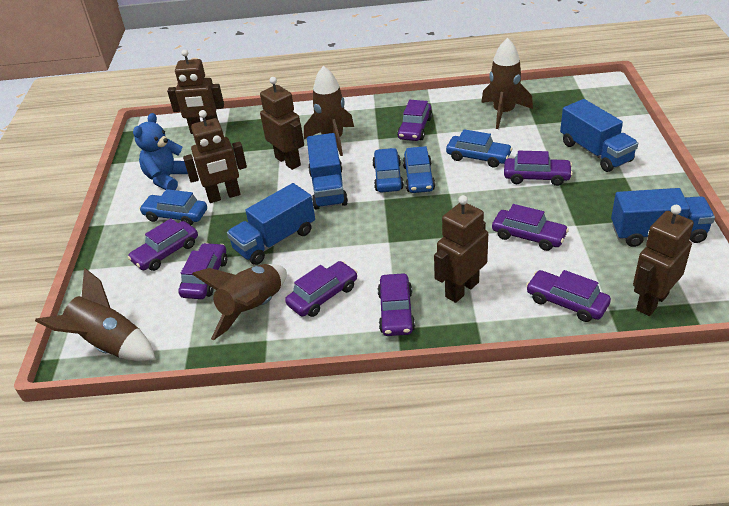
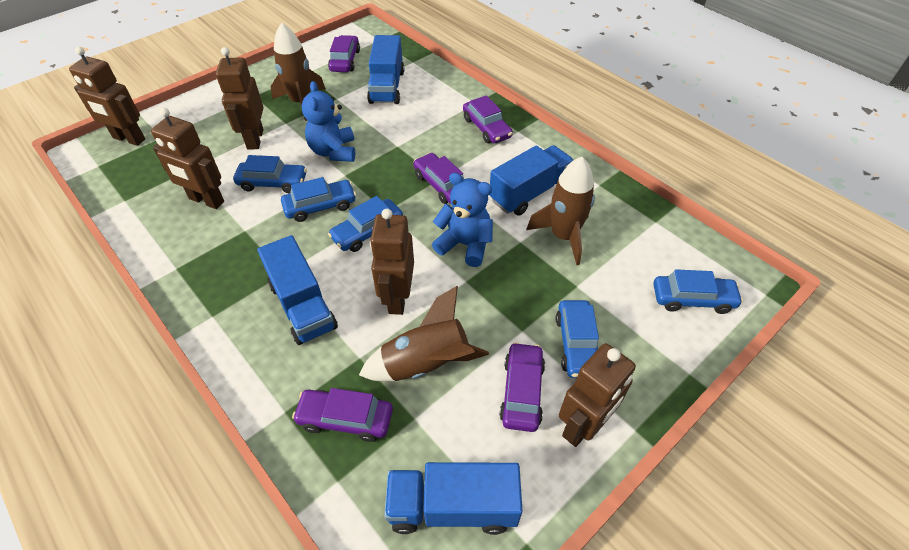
blue car: [139,189,207,225] [372,148,404,192] [403,146,435,193] [446,129,513,168] = 4 -> [233,155,307,194] [281,177,356,222] [328,196,403,252] [556,300,599,378] [654,269,743,314] = 5
blue teddy bear: [133,113,188,190] = 1 -> [302,81,355,162] [432,173,493,267] = 2
brown rocket: [35,268,155,361] [192,264,287,340] [304,66,354,156] [481,38,533,129] = 4 -> [270,23,326,121] [359,286,489,381] [526,157,595,265] = 3
purple car: [128,219,198,271] [178,243,227,299] [285,261,357,317] [378,274,415,336] [397,100,432,141] [492,204,569,251] [504,151,573,186] [526,270,611,322] = 8 -> [292,388,393,442] [328,35,360,72] [413,153,464,204] [463,95,513,143] [500,342,545,432] = 5

